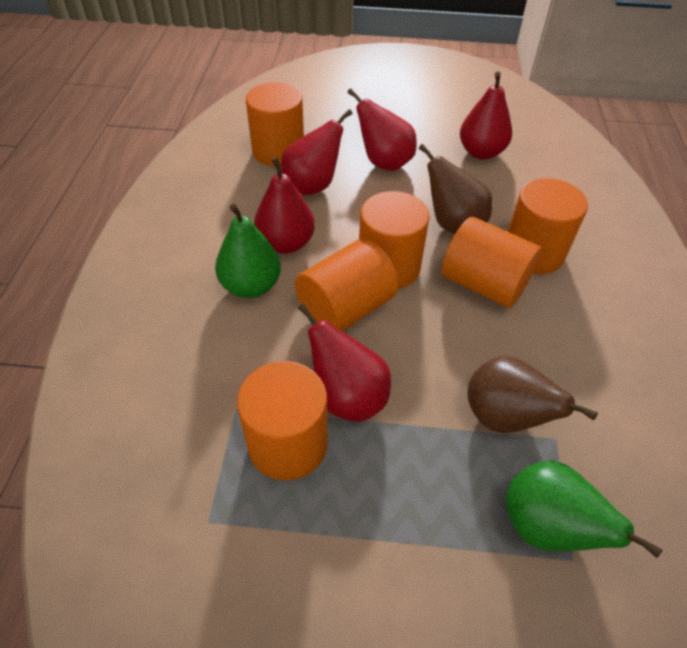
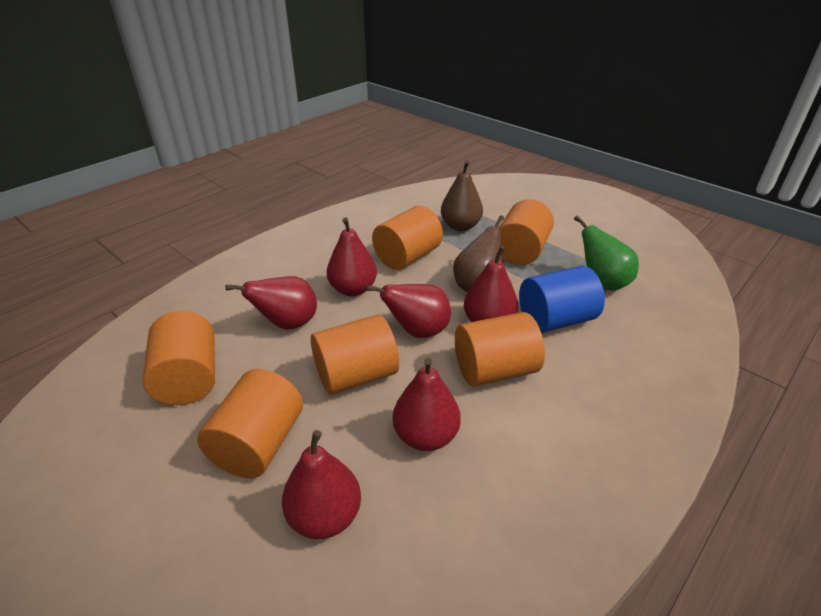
blue cylinder: none = 0 -> [519,266,605,333] = 1
green pear: [215,204,281,298] [506,461,662,558] = 2 -> [574,216,639,291] = 1
red pear: [254,157,315,254] [281,109,353,195] [298,303,391,422] [347,88,417,171] [460,72,512,160] = 5 -> [226,276,317,330] [282,430,361,539] [327,217,377,297] [366,284,451,338] [393,358,461,451] [464,246,518,322] = 6

